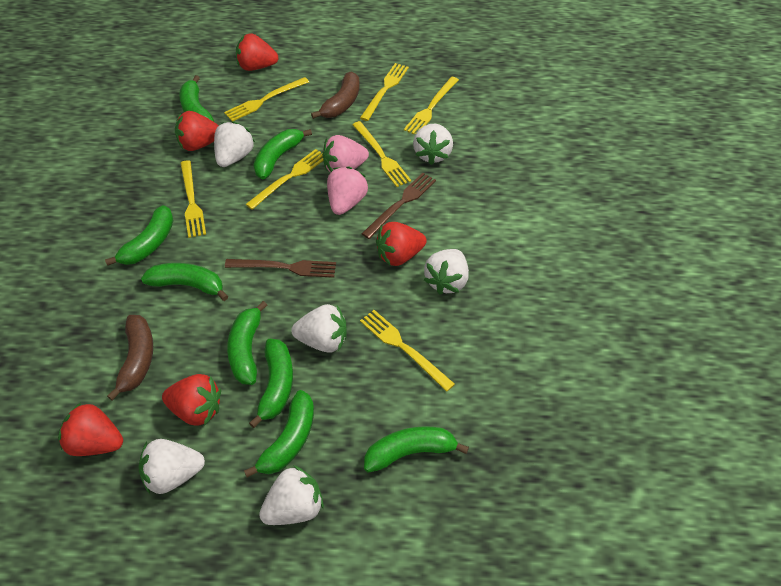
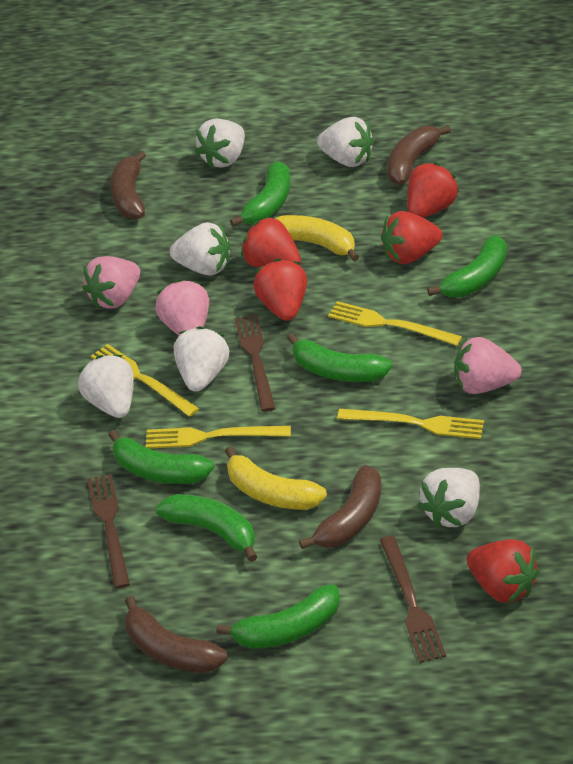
brown banana: [107,315,153,400] [311,71,359,119] = 2 -> [110,151,146,220] [125,596,228,673] [299,465,381,549] [387,125,451,185] = 4
brown fork: [225,259,336,278] [362,173,436,239] = 2 -> [87,474,130,589] [235,314,275,412] [380,536,446,663] = 3
green banana: [105,205,173,266] [141,263,228,301] [179,75,214,122] [227,301,267,385] [244,390,314,478] [249,339,293,428] [254,129,312,179] [364,426,469,473] = 8 -> [108,430,214,484] [156,494,257,562] [216,584,340,649] [230,161,291,227] [287,333,392,382] [427,235,507,297] = 6
pink strawberry: [322,135,369,173] [327,167,368,215] = 2 -> [83,256,140,309] [155,280,209,336] [454,337,522,394] = 3
yellow banana: none = 0 -> [225,446,327,510] [275,215,359,262] = 2
yellow fork: [180,160,206,238] [224,77,309,121] [245,149,324,210] [353,121,411,187] [360,63,409,121] [360,310,455,392] [404,77,459,135] = 7 -> [91,344,199,417] [146,426,291,449] [328,301,462,346] [337,409,484,439] = 4

